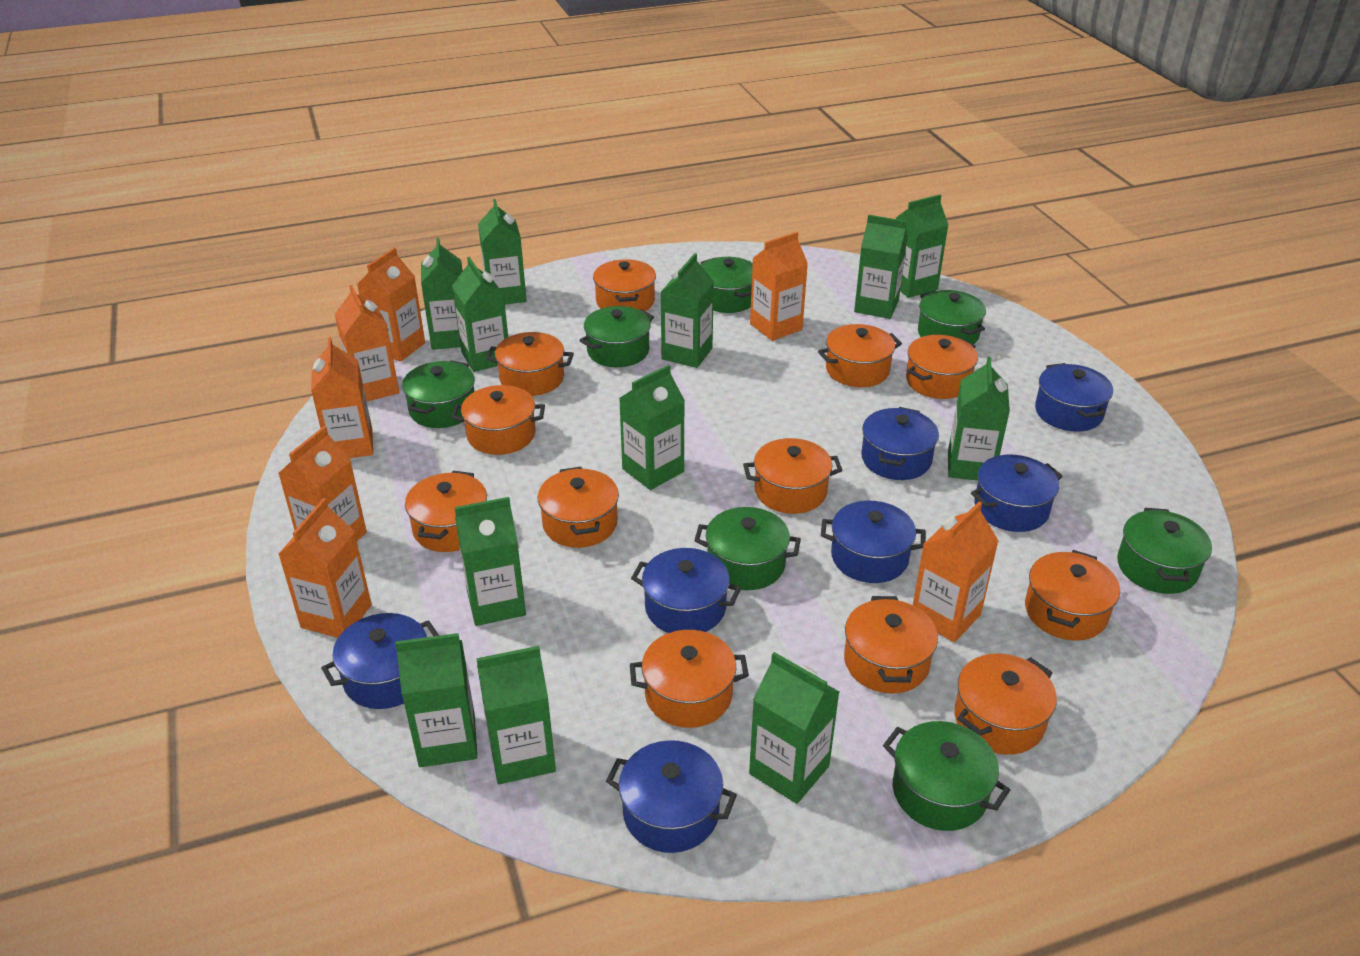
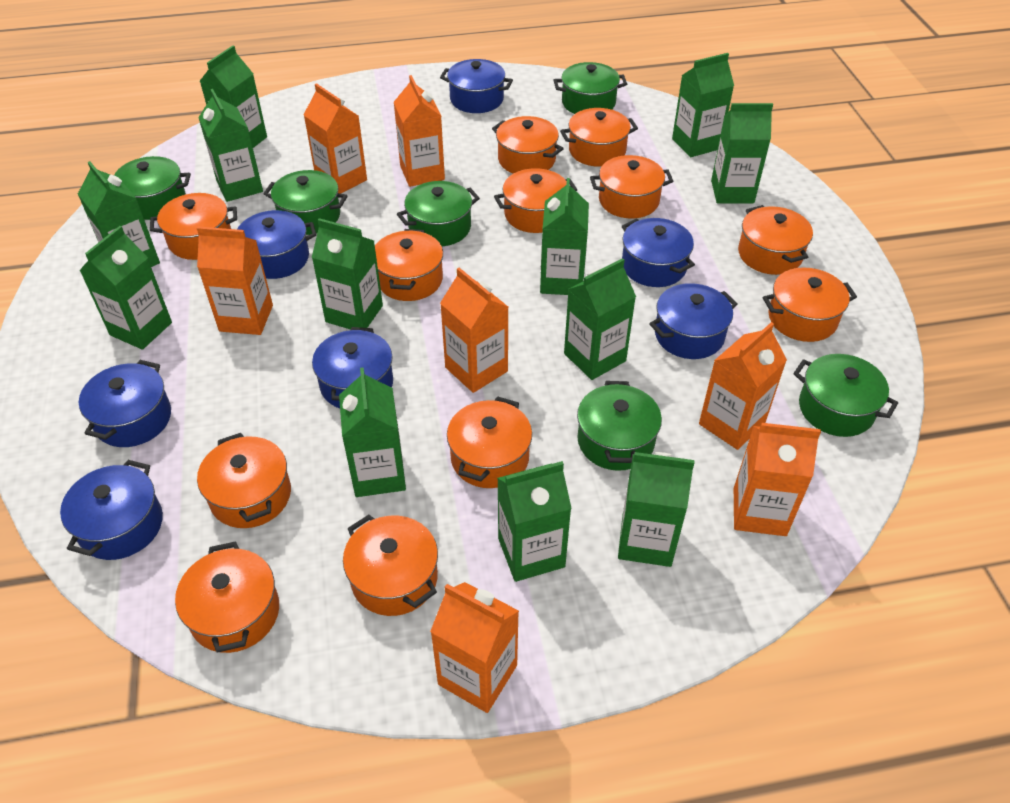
green pot: [402,360,475,428] [579,306,654,367] [694,507,801,590] [700,257,753,313] [883,721,1010,831] [918,290,986,344] [1117,508,1212,594] = 7 -> [114,156,191,220] [263,170,348,235] [397,181,480,246] [554,62,627,114] [577,381,662,471] [793,354,898,437] = 6

